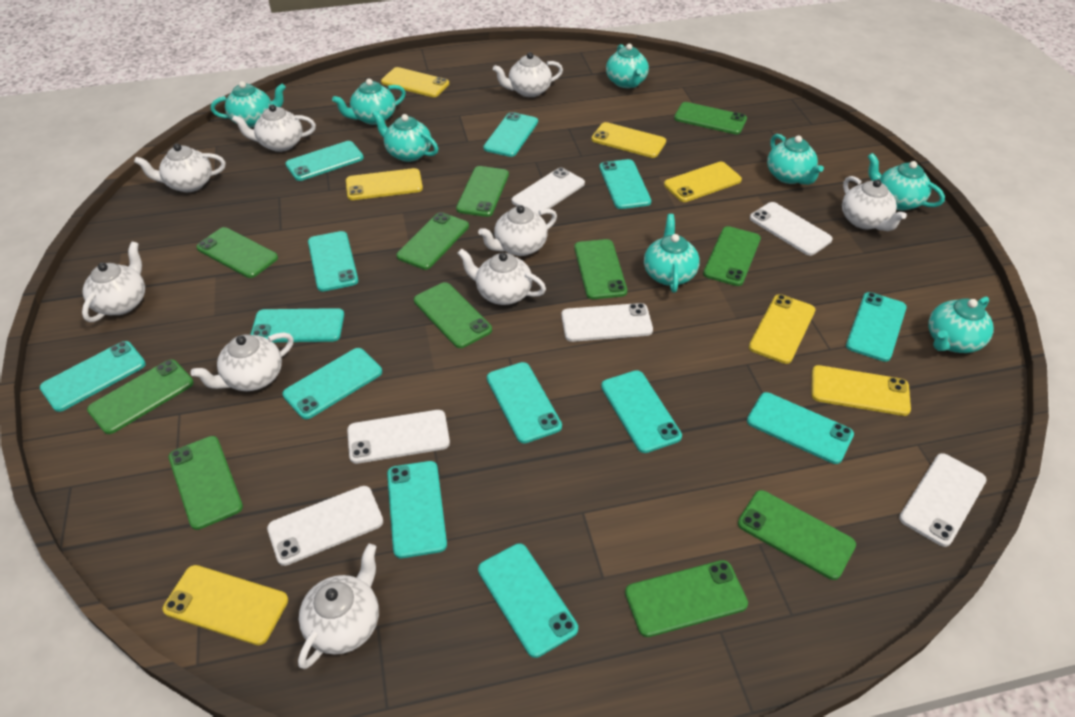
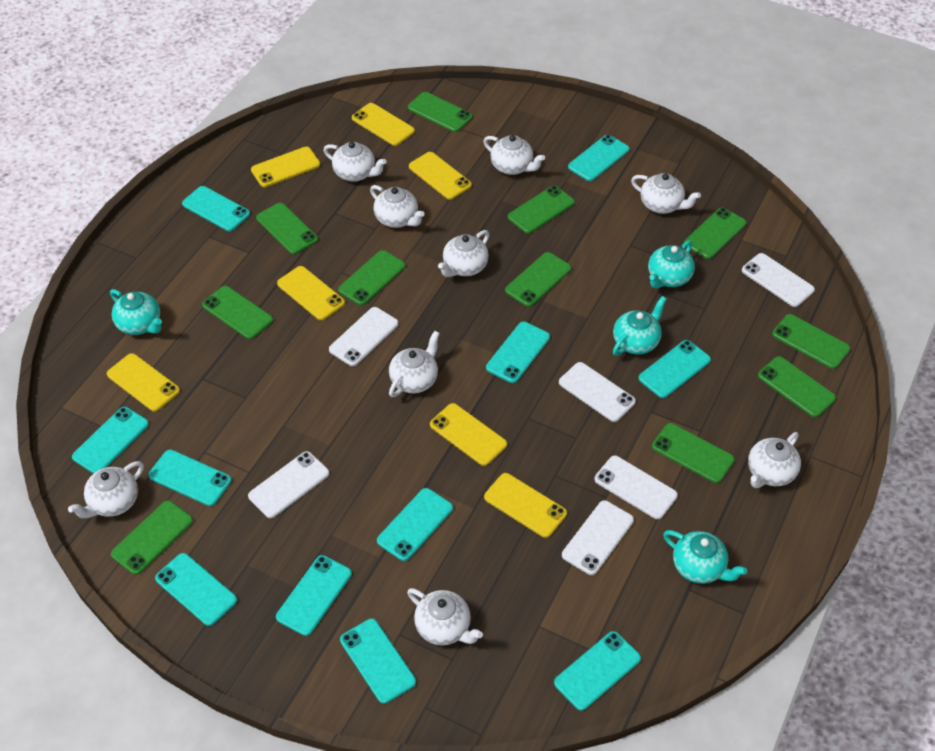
turquoise phone: [40,341,146,412] [250,308,344,342] [282,348,382,419] [285,141,364,181] [308,231,358,292] [387,461,447,558] [478,543,578,658] [483,112,538,157] [487,362,562,443] [599,159,651,209] [601,370,682,453] [747,392,854,464] [846,292,907,362] = 13 -> [72,407,149,474] [148,449,232,506] [155,553,237,626] [182,186,250,231] [276,555,352,636] [340,619,416,704] [377,488,453,561] [486,322,550,383] [554,631,641,711] [568,135,629,181] [638,340,711,398] = 11
turquoise teapot: [211,81,286,128] [332,79,406,125] [372,110,438,162] [606,44,649,88] [644,214,700,293] [767,134,824,185] [867,153,945,210] [928,297,994,353] = 8 -> [110,289,162,335] [613,296,667,356] [648,240,695,289] [663,530,747,584] = 4

